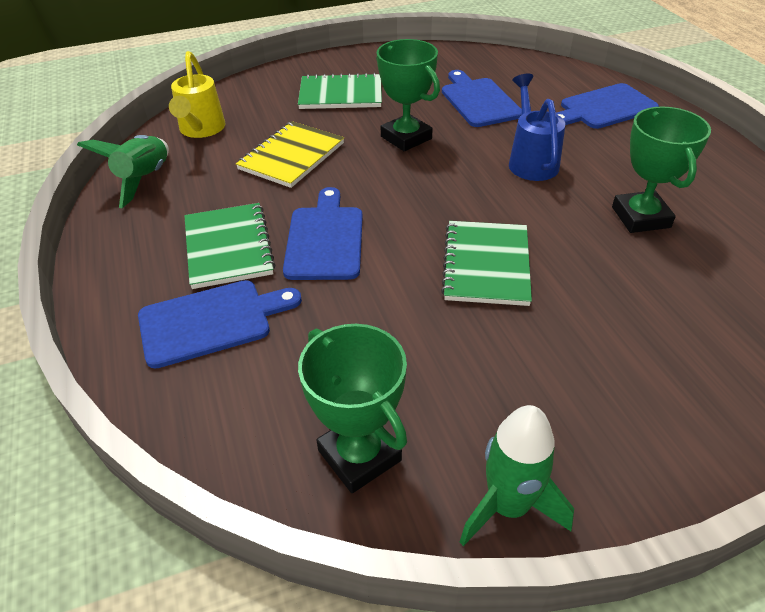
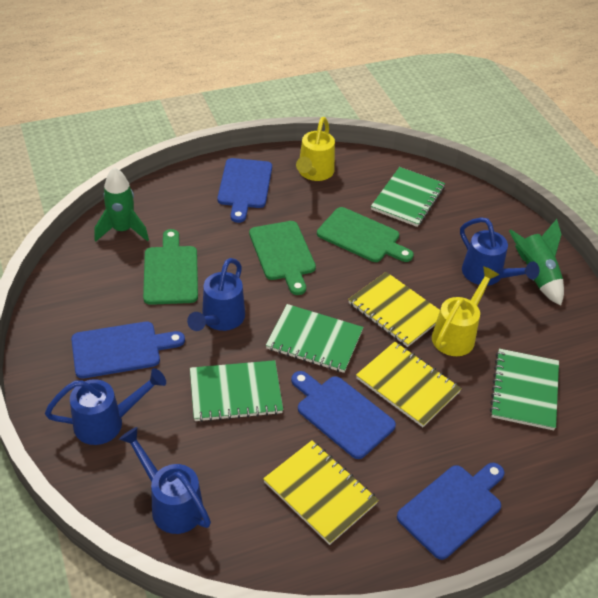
blue watering can: [509,74,565,181] = 1 -> [45,368,166,445] [119,427,211,534] [187,258,245,331] [460,217,539,286] = 4
green cutting board: none = 0 -> [143,229,198,305] [249,221,316,295] [317,207,414,262] = 3
green notebook: [184,203,276,289] [298,73,382,109] [441,221,532,306] = 3 -> [190,360,283,422] [266,304,363,373] [371,167,445,227] [490,348,559,431] = 4
green trophy: [298,324,407,493] [376,39,440,151] [612,106,711,233] = 3 -> none = 0
yellow notebook: [236,121,344,188] = 1 -> [263,440,379,545] [348,272,440,347] [356,341,462,427] = 3
yellow watering can: [169,51,225,138] = 1 -> [296,117,335,181] [432,266,499,356] = 2

